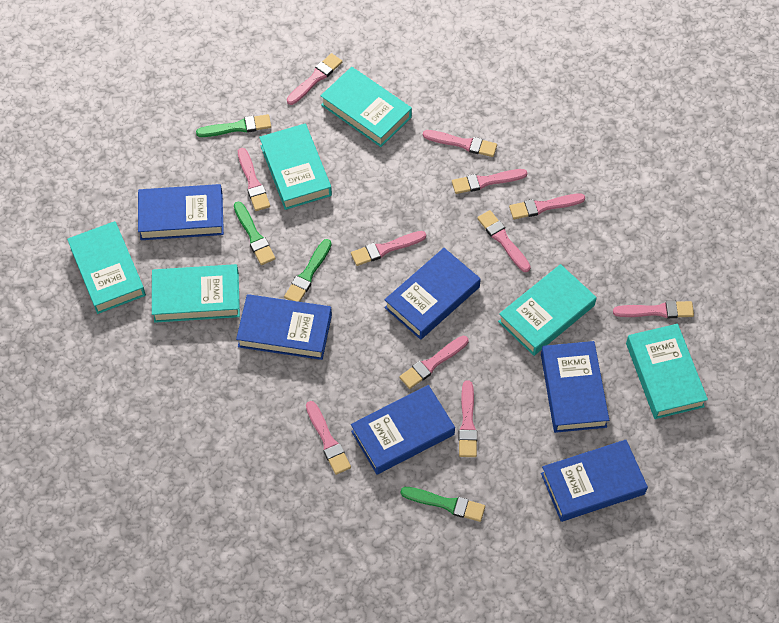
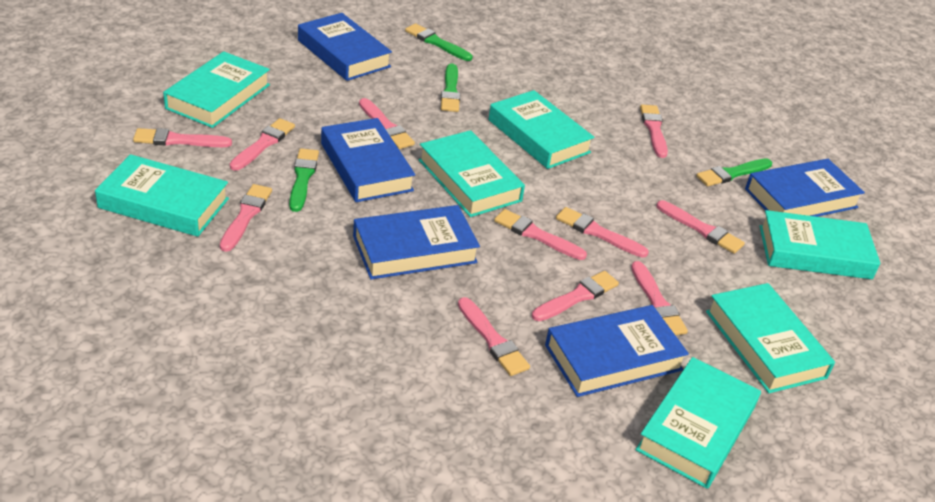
blue book: [138,184,224,240] [236,294,332,360] [351,385,455,474] [384,248,481,340] [541,341,609,433] [541,440,648,522] = 6 -> [298,13,392,81] [321,118,415,202] [353,205,480,279] [545,305,689,397] [745,159,865,217] = 5
turquoise book: [67,221,146,314] [152,264,240,323] [259,124,332,210] [321,67,412,147] [498,264,597,356] [626,324,708,419] = 6 -> [95,154,229,237] [163,51,270,128] [418,130,525,217] [489,90,594,169] [636,357,761,489] [706,283,835,393] [760,210,880,279] = 7

